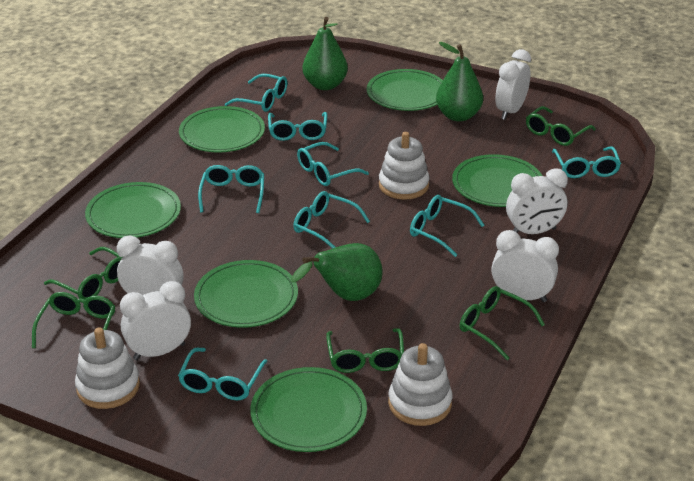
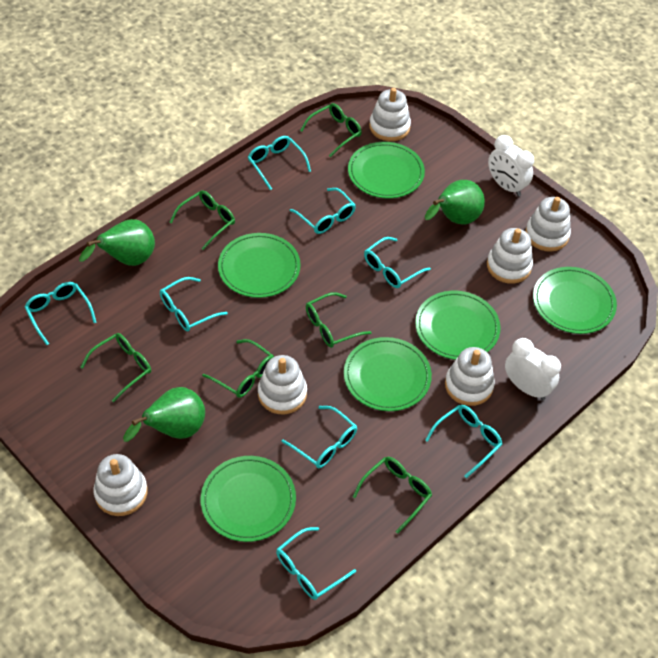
green glasses: [32,292,116,348] [44,247,122,300] [326,328,404,373] [460,286,545,360] [526,106,596,146] = 5 -> [80,333,151,402] [169,190,235,250] [202,339,274,398] [300,103,362,157] [306,292,372,348] [353,457,432,534] = 6
white clock: [117,236,184,295] [120,281,191,360] [491,230,559,302] [495,49,531,120] [506,168,568,234] = 5 -> [488,135,534,196] [505,338,561,400] = 2
white stacking toy: [75,327,140,409] [379,132,430,200] [388,343,452,426] = 3 -> [93,454,148,516] [258,355,307,414] [369,88,411,141] [445,347,495,406] [487,228,533,284] [525,197,571,252] = 6

